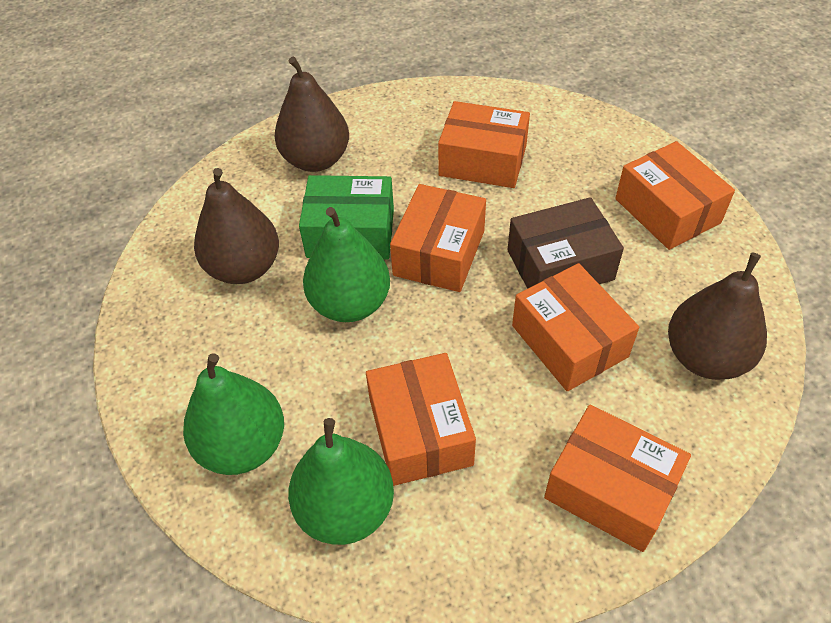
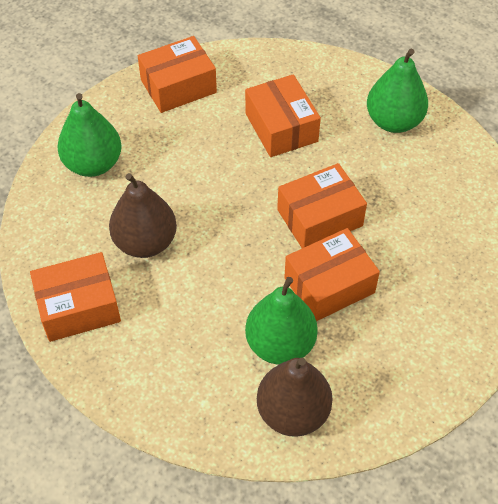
brown box: [508,197,624,289] = 1 -> none = 0
brown pear: [194,168,279,284] [275,57,349,172] [668,253,767,380] = 3 -> [109,173,177,258] [257,358,332,437] = 2
green box: [299,175,394,259] = 1 -> none = 0
orange box: [366,353,476,486] [390,184,486,292] [438,101,530,188] [512,263,639,391] [544,405,691,552] [615,141,735,250] = 6 -> [30,252,121,342] [138,36,217,113] [245,74,321,157] [277,163,367,248] [284,228,380,321] = 5

